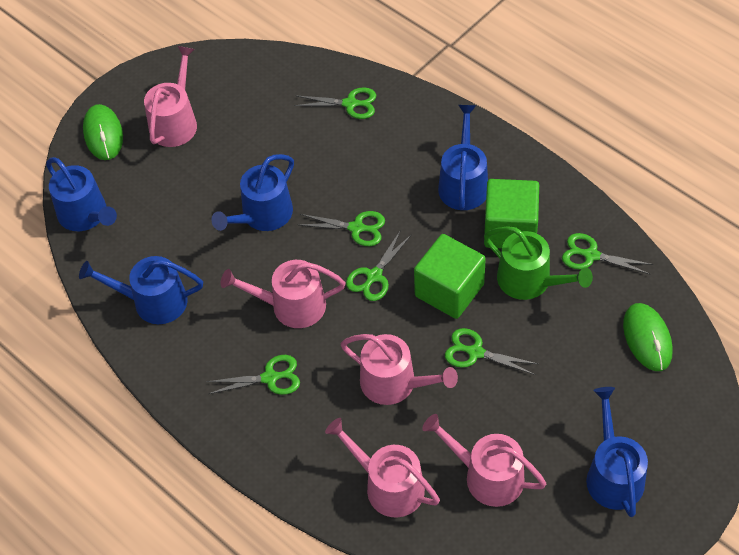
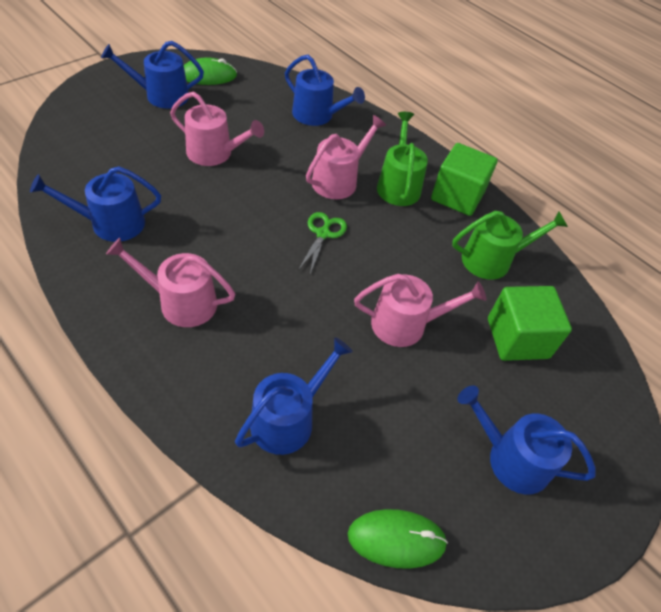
green scissors: [206,355,300,395] [294,87,376,119] [300,211,385,246] [346,230,412,301] [445,328,538,375] [562,233,653,275] = 6 -> [298,212,347,274] = 1
green watering can: [484,226,593,300] = 1 -> [377,112,428,206] [452,211,568,280] = 2
pink watering can: [144,46,197,147] [221,260,345,328] [325,418,440,517] [341,334,458,405] [422,414,546,507] = 5 -> [106,238,235,327] [170,92,264,166] [306,115,386,199] [354,274,486,347] = 4

